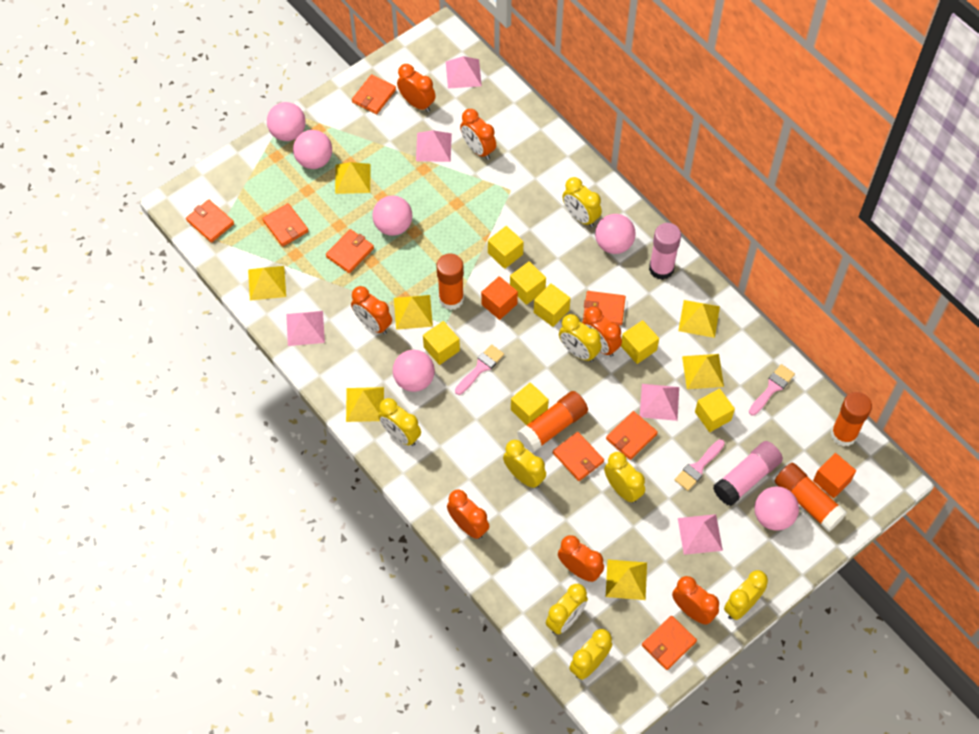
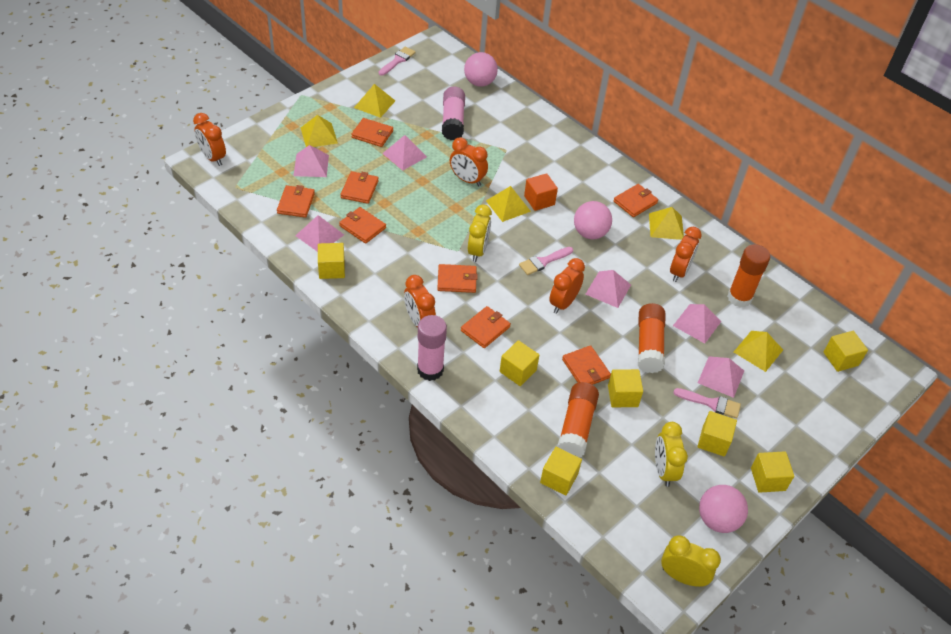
orange clock: [351,286,392,335] [397,64,436,112] [447,489,489,539] [460,109,496,160] [558,535,604,582] [582,307,622,357] [672,576,719,625] = 7 -> [193,113,226,166] [404,275,436,328] [450,137,488,186] [549,258,585,314] [670,227,702,282] = 5
orange cube: [481,276,518,320] [813,453,856,498] = 2 -> [524,173,558,211] = 1
orange glue stick: [436,253,464,310] [517,391,588,453] [775,463,847,532] [831,392,872,447] = 4 -> [558,382,599,457] [638,303,665,373] [727,244,770,307] = 3
pink ball: [267,102,306,141] [293,130,332,169] [372,196,412,236] [393,350,435,392] [595,214,636,254] [754,486,799,531] = 6 -> [464,52,498,87] [574,201,612,239] [699,485,748,533] = 3
pink pyramid: [286,311,325,346] [416,130,452,162] [446,56,482,89] [640,384,679,421] [678,514,723,555] = 5 -> [294,145,329,177] [295,215,344,252] [382,135,427,170] [586,270,631,308] [673,304,721,343] [698,356,744,398] = 6
yellow clock: [378,398,421,446] [503,440,546,488] [546,584,588,634] [559,314,601,362] [563,177,602,227] [569,629,612,680] [604,452,645,503] [724,570,768,620] = 8 -> [468,204,492,262] [655,422,688,487] [661,535,721,587] = 3
yellow pyramid: [248,266,286,301] [335,162,370,194] [346,387,384,422] [394,295,433,330] [606,559,647,600] [678,300,720,338] [682,354,724,389] = 7 -> [301,115,338,147] [354,84,395,118] [486,186,531,222] [649,207,684,240] [734,331,783,372] = 5

